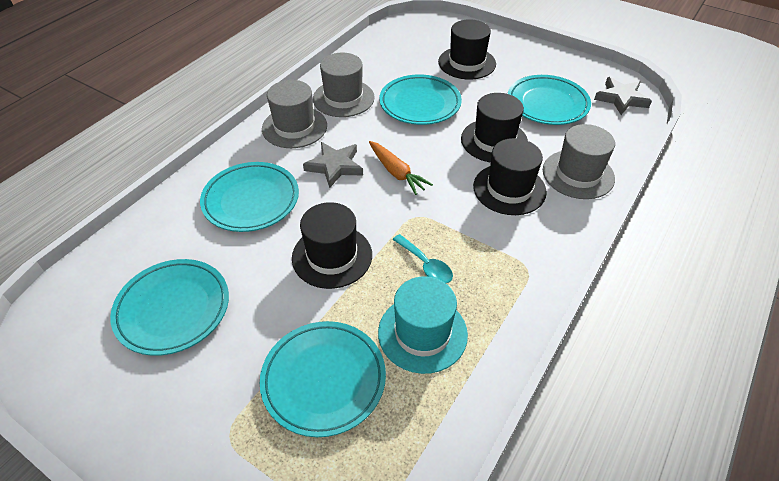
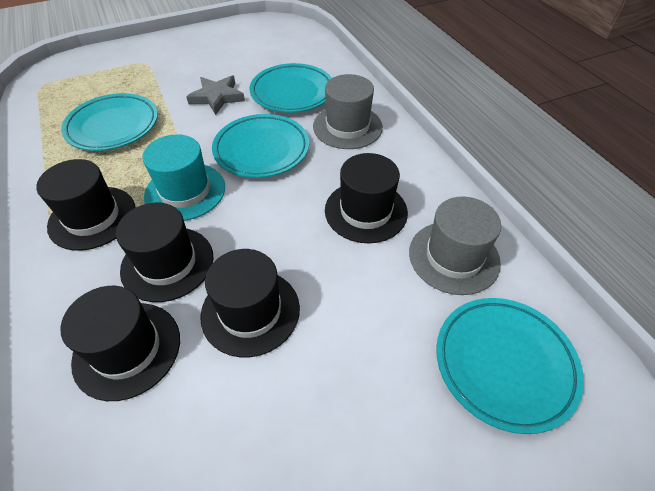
black hat: [292,202,372,289] [438,19,496,80] [461,93,528,163] [473,138,547,215] = 4 -> [36,159,136,251] [60,286,180,401] [116,203,213,302] [200,249,300,357] [325,153,408,243] = 5
grey hat: [262,80,327,148] [313,53,375,117] [543,124,615,199] = 3 -> [313,74,383,149] [409,197,501,295] = 2
grey star: [303,142,363,188] [594,77,652,115] = 2 -> [186,76,245,115] = 1
orange carrot: [369,141,433,195] = 1 -> none = 0
turquoise plate: [110,259,229,356] [200,162,299,232] [260,321,386,437] [379,75,462,125] [508,75,591,125] = 5 -> [61,93,158,151] [212,114,309,178] [250,63,332,113] [436,298,584,434] = 4
turquoise spoon: [392,234,453,283] = 1 -> none = 0

